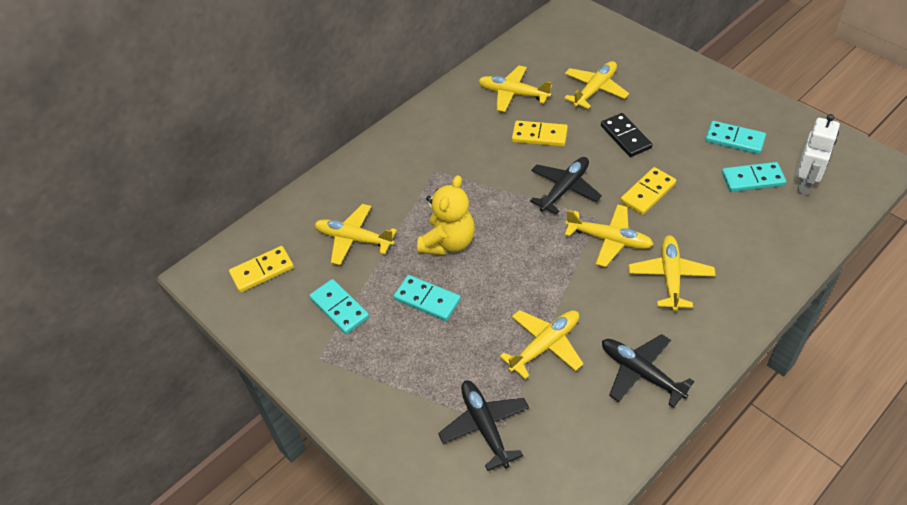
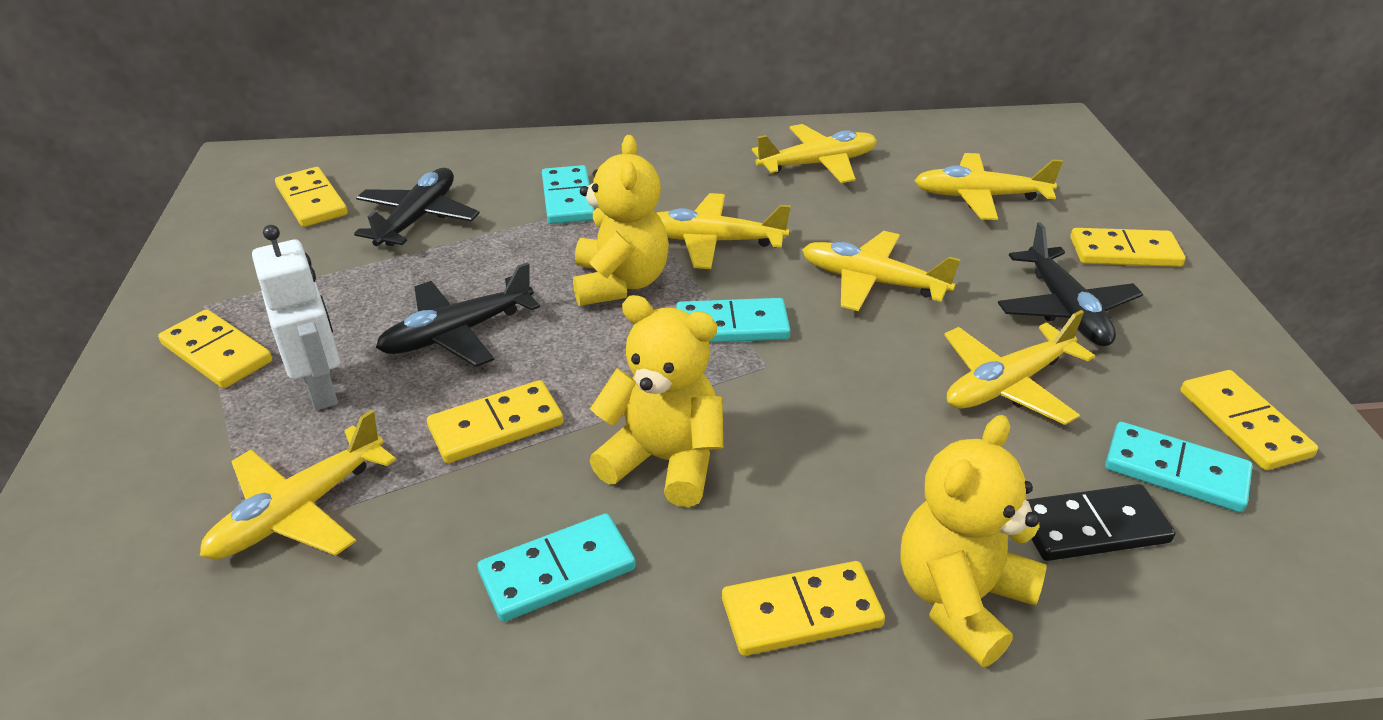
yellow domino: [229,246,294,293] [512,121,568,147] [620,167,676,215] = 3 -> [158,309,272,388] [275,167,348,227] [427,380,564,463] [722,561,885,656] [1070,228,1186,267] [1180,370,1318,470] = 6
yellow teddy bear: [417,175,475,255] = 1 -> [573,135,669,306] [590,295,723,507] [901,415,1047,667] = 3

